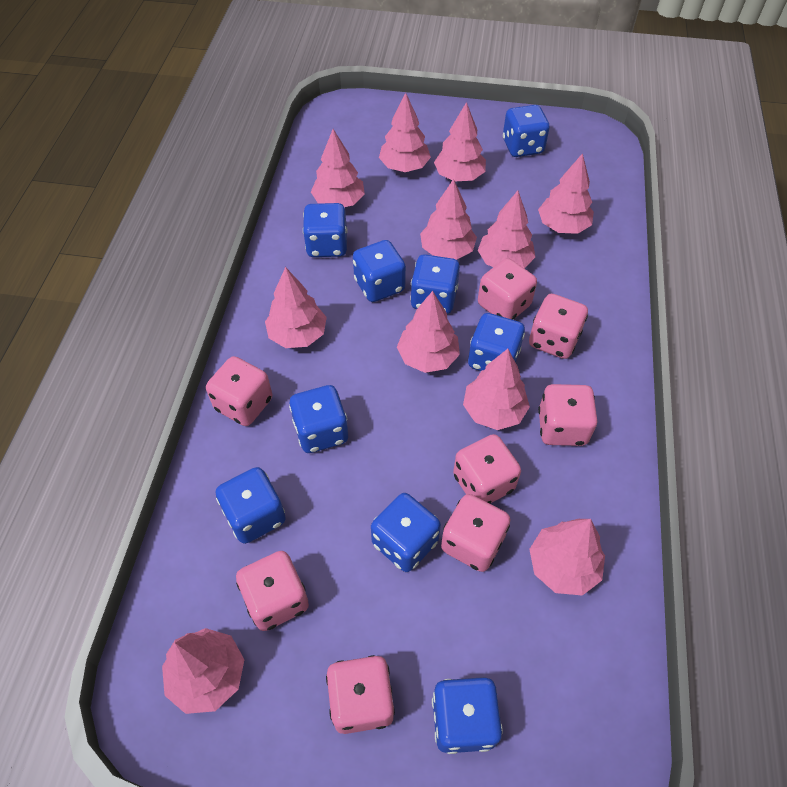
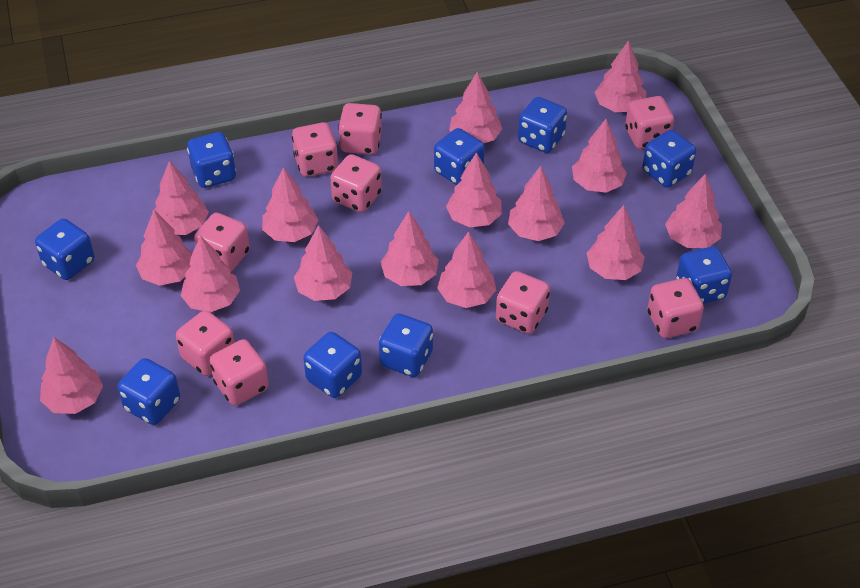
pink dice: [206,356,272,426] [236,551,309,631] [326,655,395,734] [441,494,511,572] [453,434,521,504] [478,258,537,320] [529,294,588,359] [538,384,597,446] = 8 -> [176,310,235,376] [194,213,250,272] [210,339,269,406] [292,122,338,177] [330,154,382,212] [338,103,382,155] [496,271,550,334] [625,96,674,149] [647,278,704,338] = 9
pink tree: [162,628,244,714] [265,267,327,348] [311,129,365,207] [379,93,431,172] [397,291,460,373] [420,179,477,260] [434,102,486,181] [463,349,530,430] [478,191,535,269] [529,519,605,596] [538,153,594,234] = 11 -> [40,337,103,414] [136,210,192,286] [154,161,209,235] [181,236,240,312] [262,167,318,242] [294,225,352,301] [381,211,439,286] [437,231,496,308] [446,152,502,227] [449,72,502,143] [508,166,565,241] [572,119,627,193] [587,205,645,280] [594,40,646,112] [665,174,722,248] = 15

